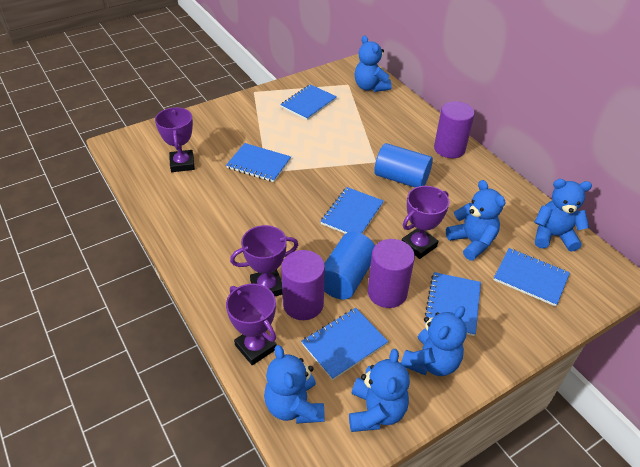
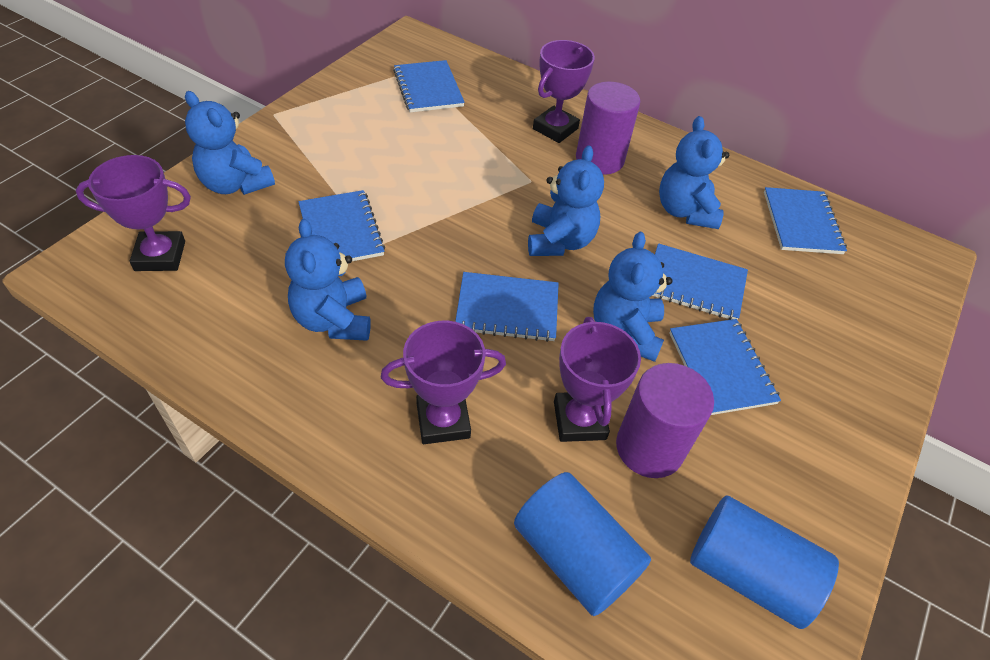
blue teddy bear: [264,345,325,424] [349,349,410,432] [355,36,392,92] [401,306,467,376] [446,180,505,261] [534,179,592,251] = 6 -> [185,91,275,195] [285,219,371,341] [528,145,604,256] [593,232,672,362] [659,116,729,229] = 5
purple cylinder: [281,250,325,320] [368,239,415,308] [434,101,475,158] = 3 -> [576,82,640,175] [616,363,714,478] = 2

